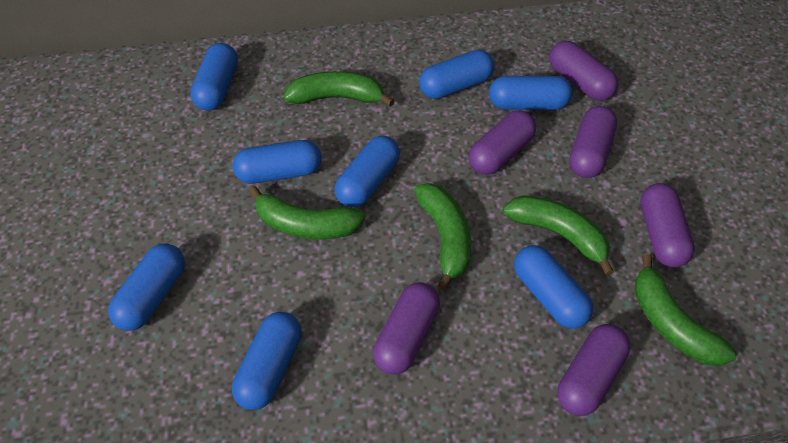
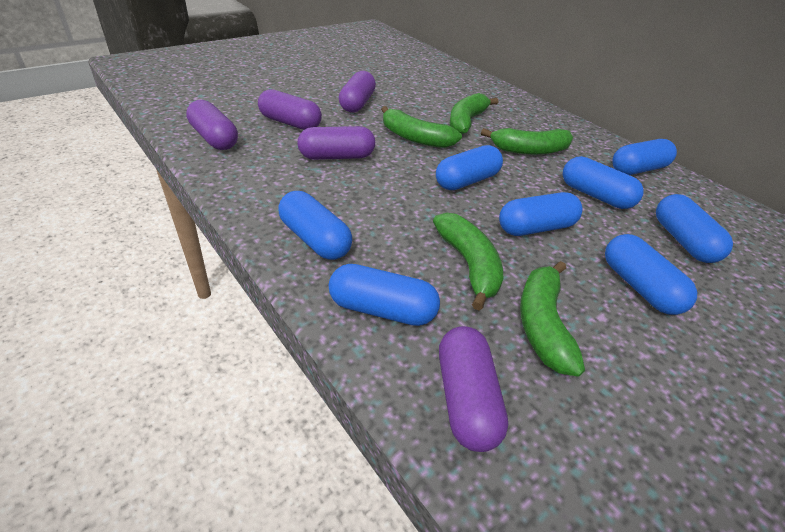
purple capsule: [373,282,440,374] [469,110,536,175] [549,41,618,101] [557,324,630,416] [569,106,617,178] [640,183,695,268] = 6 -> [186,100,238,150] [258,89,322,130] [297,126,375,160] [339,71,376,113] [439,326,508,452] = 5

